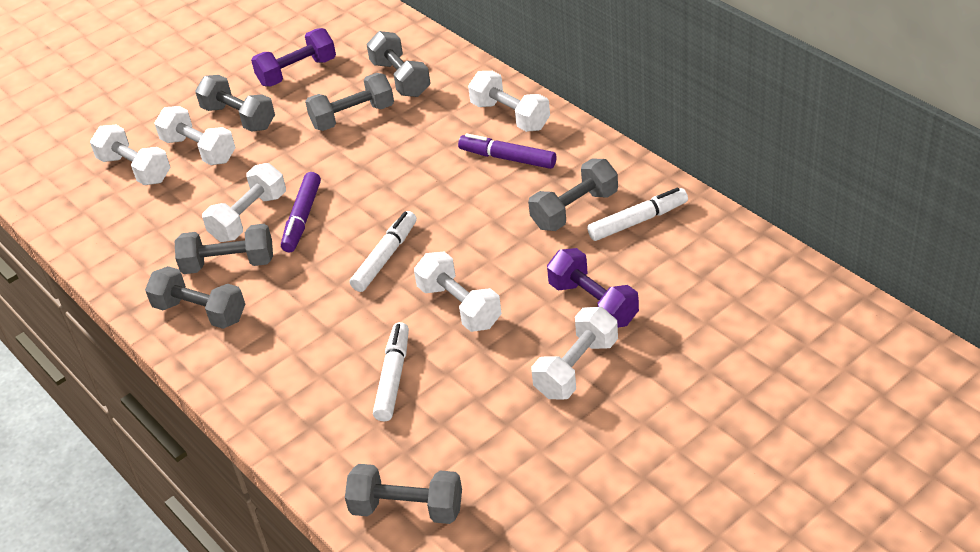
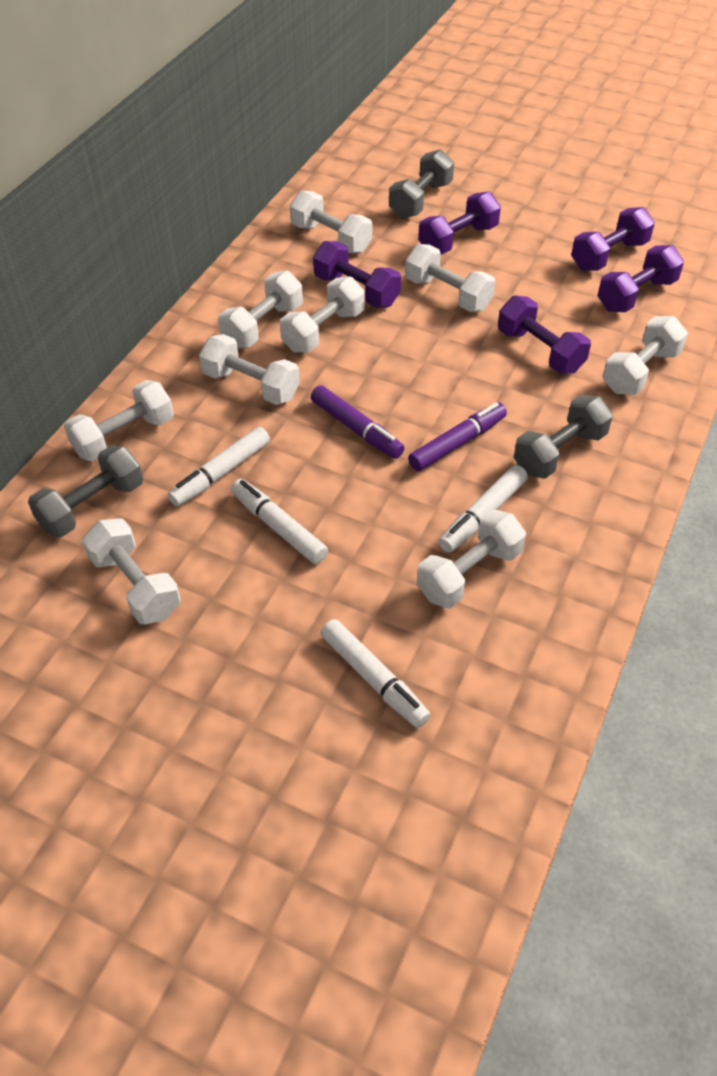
grey dumbbell: [145,266,245,329] [175,224,273,274] [195,75,275,132] [305,73,394,131] [345,464,462,524] [366,31,431,97] [528,159,618,231] = 7 -> [28,445,143,537] [389,149,454,218] [513,395,613,479] = 3
purple dumbbell: [251,28,336,87] [547,248,639,328] = 2 -> [313,241,401,308] [418,192,501,254] [498,295,591,374] [571,207,655,271] [597,245,684,312] = 5
white dumbbell: [90,125,170,185] [155,106,235,165] [202,163,286,242] [414,252,502,332] [468,71,550,132] [531,307,618,400] = 6 -> [64,380,174,462] [82,518,181,624] [199,334,300,405] [218,271,303,348] [280,276,365,353] [290,190,372,253] [405,244,495,312] [416,509,526,609] [603,316,688,395] = 9
white marker: [350,211,417,292] [373,322,409,421] [587,187,688,241] = 3 -> [167,427,270,507] [231,479,328,564] [321,619,430,728] [438,465,528,553] = 4

